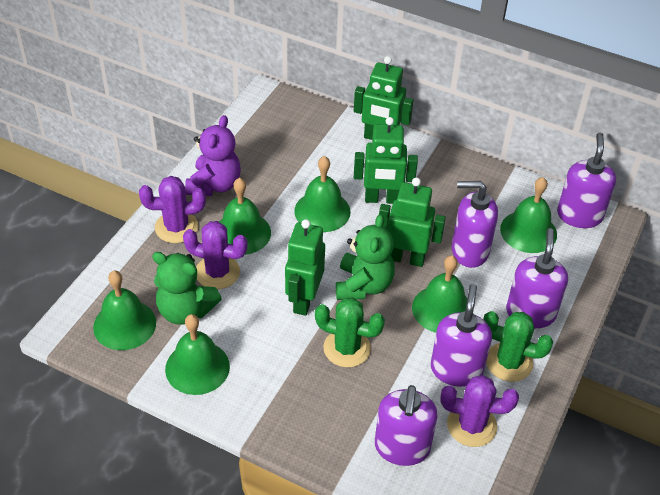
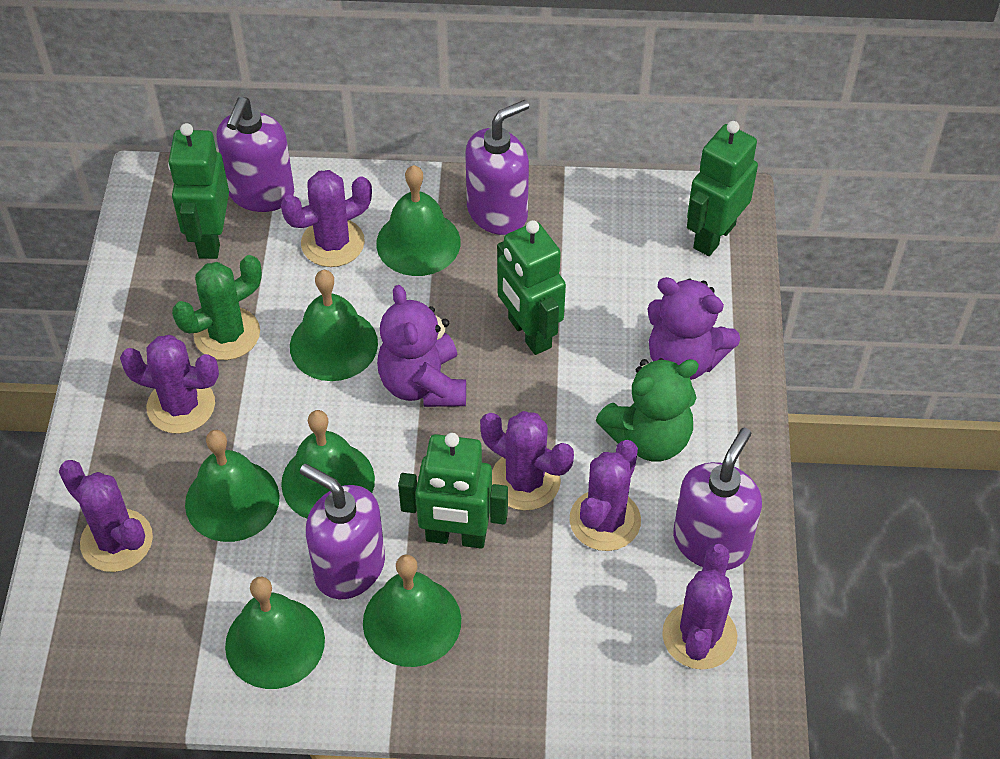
green cactus: [315,297,385,367] [483,311,553,382] = 2 -> [172,255,262,360] = 1
green teddy bear: [152,252,222,325] [336,214,395,300] = 2 -> [596,358,699,461] = 1
purple cactus: [139,176,206,243] [183,221,248,289] [440,375,519,447] = 3 -> [59,460,153,572] [120,335,219,434] [281,170,372,267] [480,411,574,511] [569,440,641,551] [662,543,737,670] = 6
purple soap dispenser: [375,385,437,466] [431,284,492,387] [452,181,498,268] [506,228,568,328] [557,132,616,228] = 5 -> [216,97,294,212] [300,464,385,599] [466,100,529,235] [673,428,762,570] = 4
purple teddy bear: [185,115,241,196] = 1 -> [377,285,466,407] [647,277,740,380] = 2

